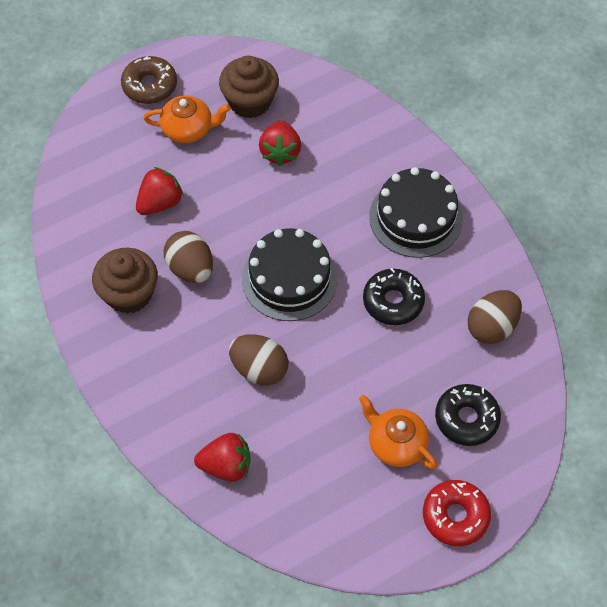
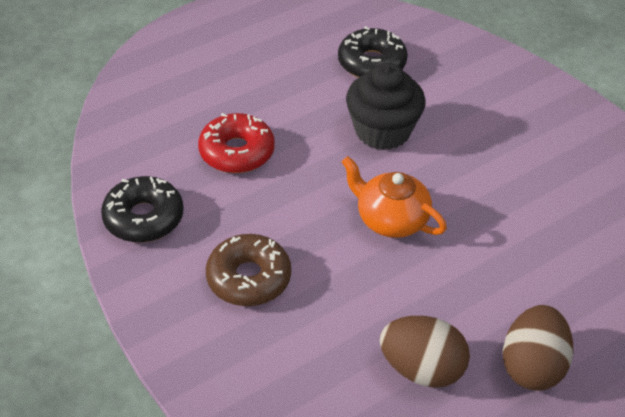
black cake: [242,229,338,321] [369,167,463,258] = 2 -> none = 0
black cupcake: none = 0 -> [346,63,425,150] = 1
brown cupcake: [92,248,158,314] [219,56,279,118] = 2 -> none = 0
brown egg: [164,231,213,283] [229,334,289,386] [468,290,522,344] = 3 -> [380,316,470,388] [503,305,574,391] = 2
orange teapot: [143,95,231,143] [359,395,437,469] = 2 -> [342,156,447,238] = 1
red strawberry: [136,167,184,215] [194,433,251,482] [259,121,301,166] = 3 -> none = 0

